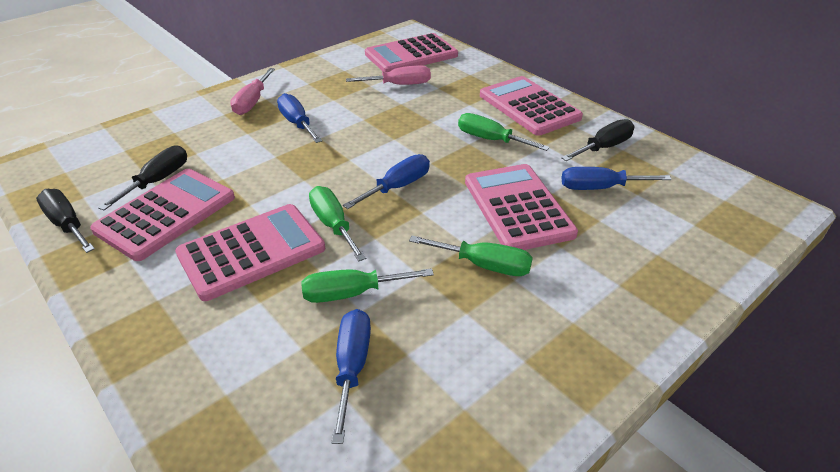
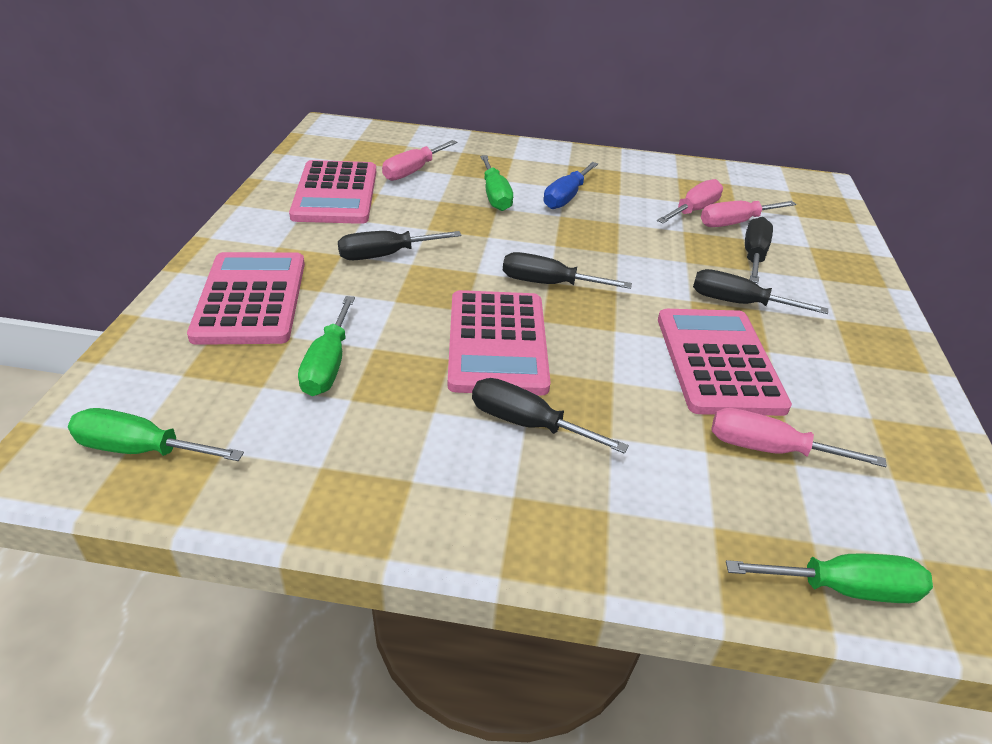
black screwdriver: [36,189,95,253] [98,145,187,210] [561,119,634,161] = 3 -> [338,231,462,260] [472,378,629,454] [503,252,632,289] [693,269,828,314] [745,217,773,283] = 5
blue screwdriver: [277,93,322,143] [332,309,371,444] [343,154,430,209] [562,167,672,190] = 4 -> [544,162,598,209] = 1
pink calculator: [90,169,235,261] [175,204,325,301] [365,33,458,72] [465,164,578,250] [480,76,583,136] = 5 -> [187,252,305,345] [289,160,376,224] [448,290,551,395] [658,309,792,416] = 4
pink screwdriver: [230,68,275,115] [346,65,431,85] = 2 -> [382,140,458,181] [657,179,723,223] [701,201,796,227] [711,408,887,467] = 4

